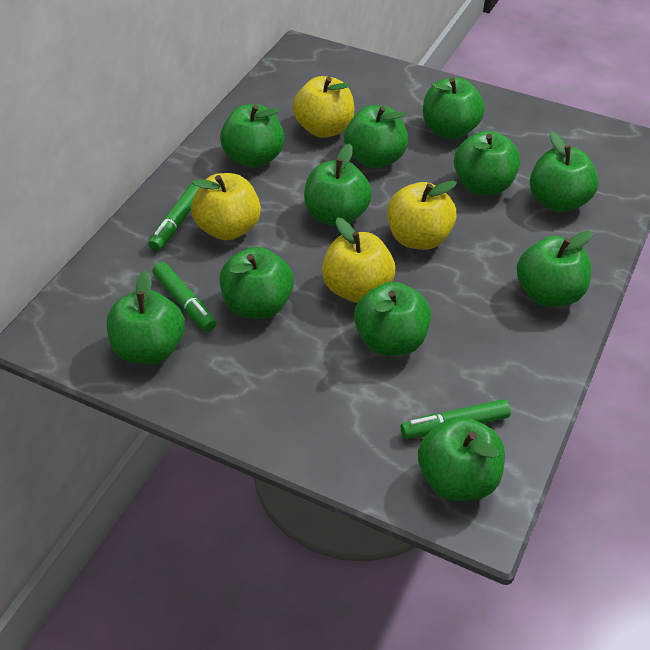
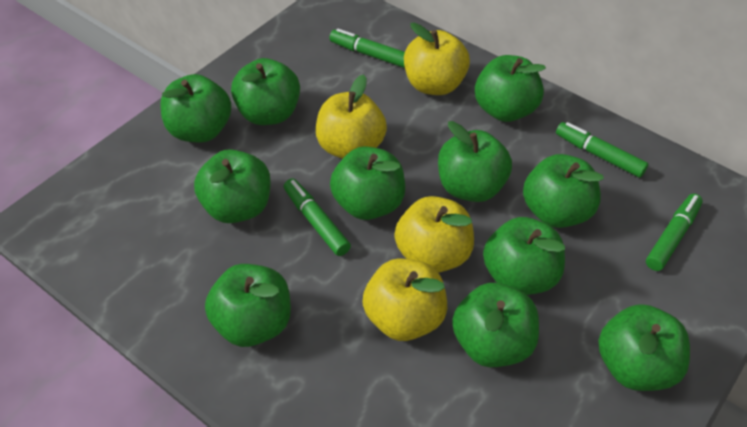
green marker: [148,184,199,251] [152,262,216,332] [401,399,511,439] = 3 -> [284,179,351,256] [329,28,405,68] [556,122,648,178] [646,194,703,271] = 4

